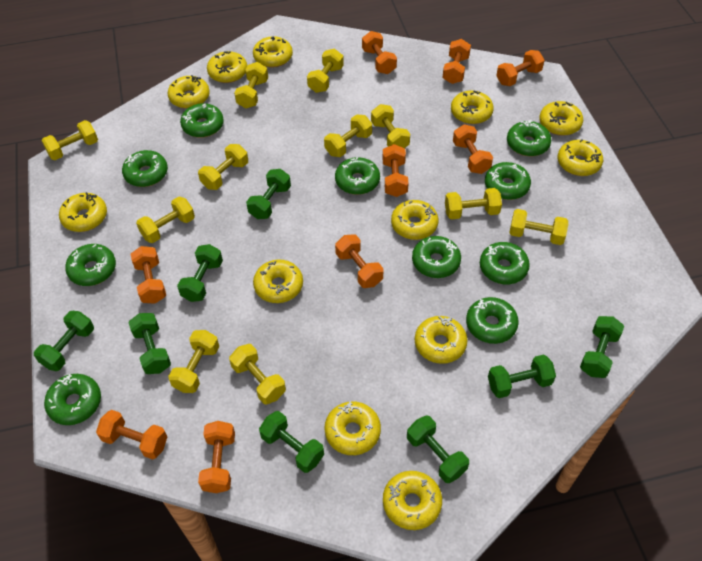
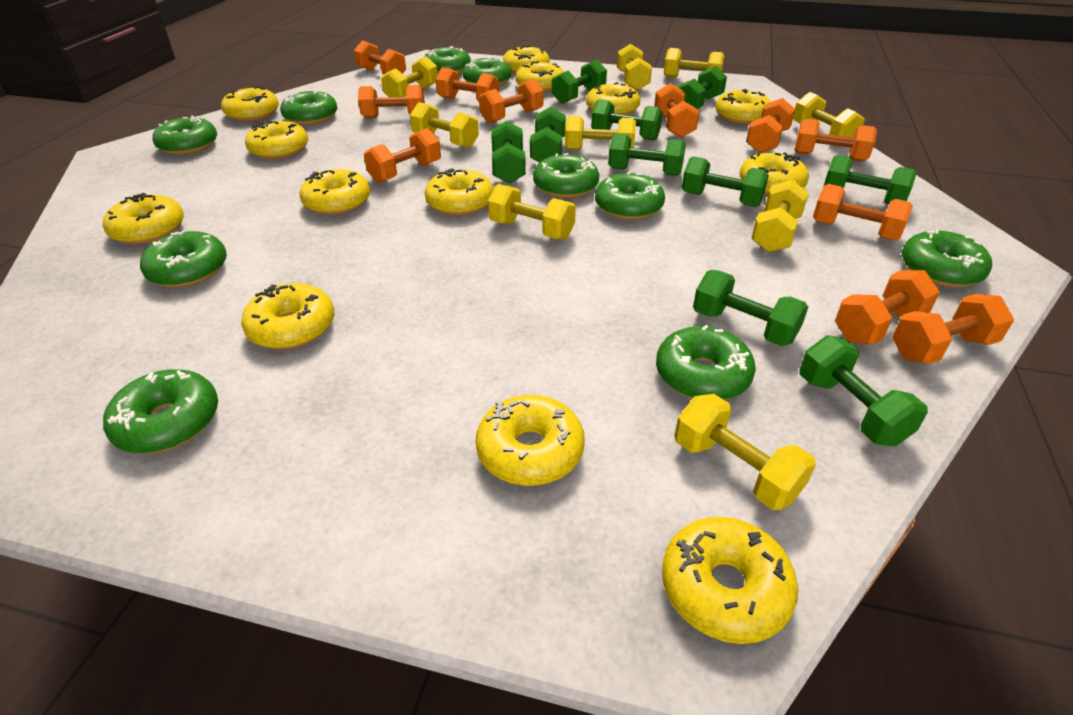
green dumbbell: [34,311,94,371] [128,313,171,374] [177,244,223,302] [246,169,291,219] [259,411,324,473] [407,416,469,483] [488,354,556,398] [580,316,624,378] = 8 -> [491,121,526,184] [530,107,566,163] [552,60,607,104] [591,99,663,141] [608,133,686,176] [677,66,727,109] [682,156,769,207] [693,270,808,346] [800,335,928,447] [823,155,917,204] = 10
orange dumbbell: [96,410,167,460] [131,246,166,304] [198,421,235,493] [335,234,384,288] [362,31,397,74] [383,144,409,197] [443,39,471,84] [453,124,493,174] [496,50,545,86] = 9 -> [354,40,406,75] [358,85,425,118] [364,128,441,183] [436,67,499,101] [479,79,544,123] [654,83,699,138] [746,98,795,153] [794,119,877,162] [813,184,913,241] [835,270,940,344] [892,294,1014,364] = 11
yellow donut: [59,192,107,232] [167,75,210,109] [207,51,247,83] [253,36,293,68] [253,260,303,303] [324,401,381,455] [383,471,442,530] [391,200,438,240] [415,316,468,364] [451,90,494,124] [539,101,583,136] [557,140,603,176] = 12 -> [103,193,184,245] [221,86,279,121] [241,283,334,349] [245,121,308,159] [299,169,370,215] [425,168,493,216] [476,395,585,486] [502,46,550,74] [515,61,564,92] [586,82,640,115] [662,517,798,644] [715,89,771,125] [739,153,809,196] = 13
yellow dumbbell: [42,120,98,160] [136,197,195,243] [168,330,219,393] [198,144,248,190] [229,344,286,404] [234,62,268,108] [307,49,344,93] [324,114,372,157] [371,104,410,148] [445,188,502,219] [509,209,568,245] = 11 -> [381,56,438,97] [410,102,479,148] [488,184,576,240] [565,116,636,150] [617,44,652,90] [664,48,724,78] [675,394,816,510] [751,179,809,252] [793,92,865,137] = 9

